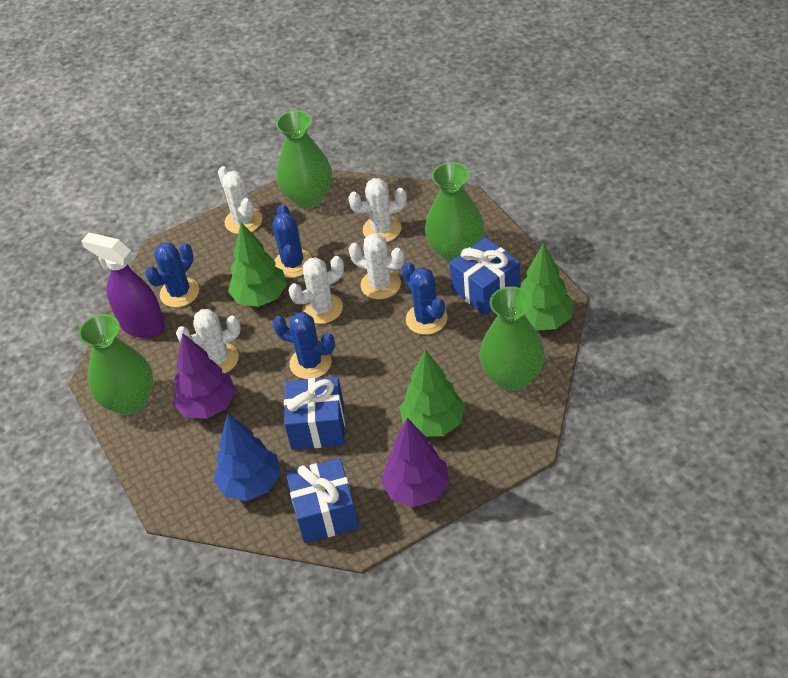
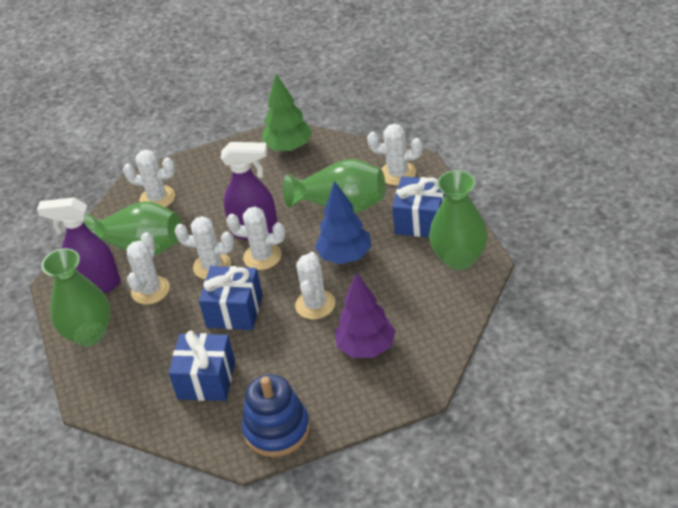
blue cactus: [145,242,199,308] [272,205,312,278] [272,312,335,379] [402,262,447,335] = 4 -> none = 0
blue stacking toy: none = 0 -> [242,374,310,457] = 1
green tree: [228,222,287,307] [400,349,465,437] [520,243,574,330] = 3 -> [263,74,312,152] = 1
purple spray bottle: [81,233,165,338] = 1 -> [37,197,121,293] [221,142,277,240] = 2
purple tree: [173,333,236,419] [381,418,450,507] = 2 -> [335,272,396,358] = 1
white cactus: [176,309,241,373] [218,166,262,234] [288,256,344,324] [348,178,407,242] [349,233,404,299] = 5 -> [123,149,175,207] [127,232,170,304] [175,216,234,280] [226,206,285,270] [295,252,335,320] [367,124,423,186] = 6

